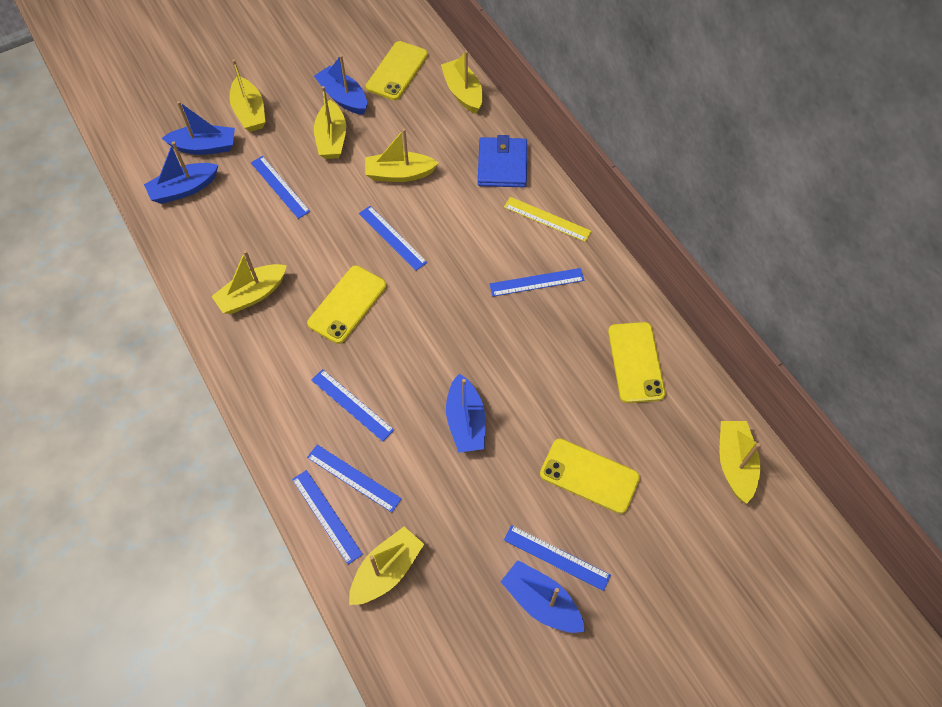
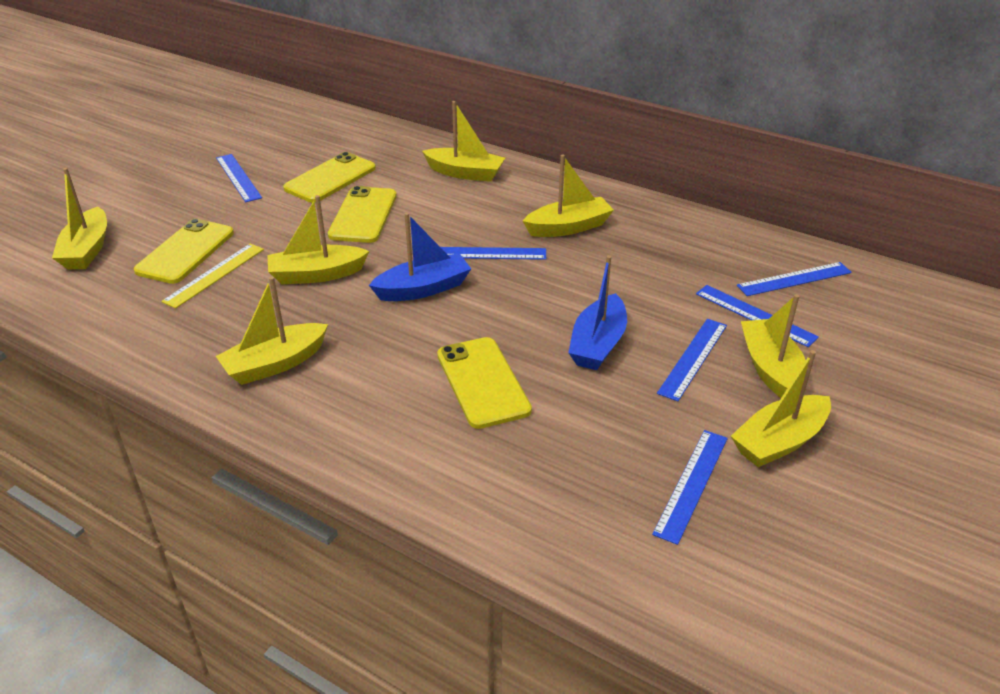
blue boat: [144,141,218,204] [162,101,235,155] [314,55,367,115] [446,374,485,453] [500,560,585,633] = 5 -> [369,213,471,301] [568,255,627,370] = 2
blue ruler: [251,156,310,219] [292,470,363,564] [307,445,402,513] [311,369,394,441] [359,206,427,271] [489,268,584,296] [504,525,611,591] = 7 -> [216,154,262,202] [441,247,546,260] [652,430,728,545] [657,319,727,401] [696,285,819,347] [737,262,852,296] = 6
blue wallet: [478,135,527,187] = 1 -> none = 0

